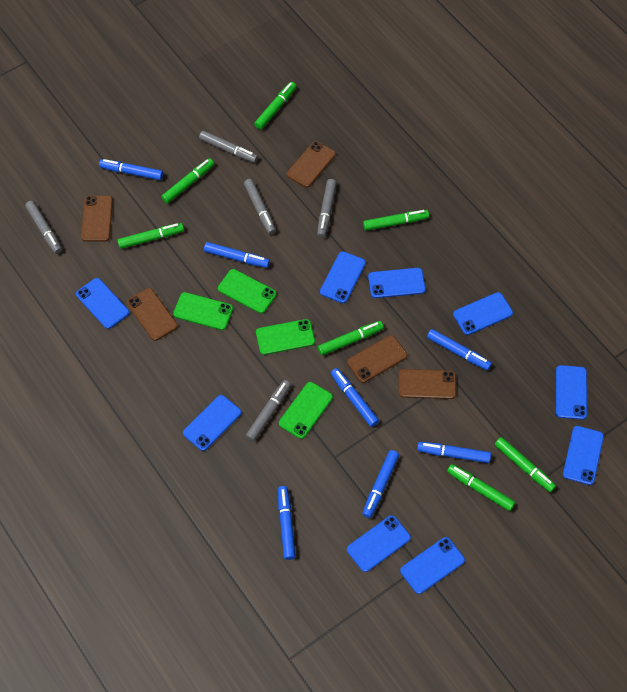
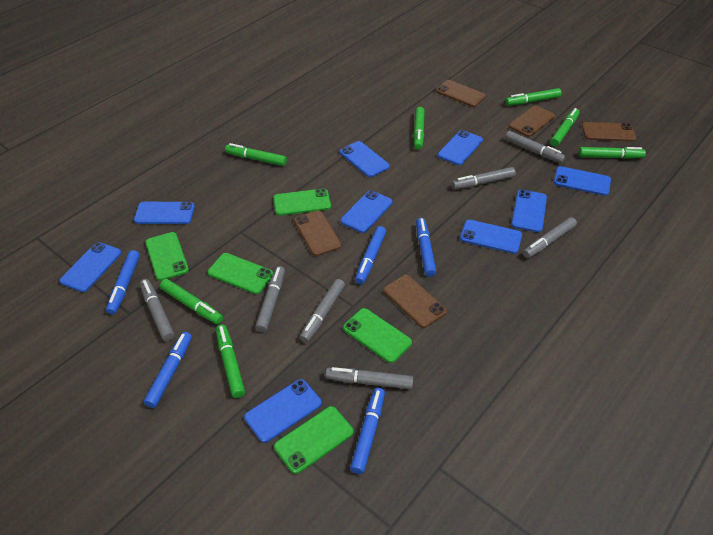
blue marker: [99,159,163,180] [204,242,270,268] [278,486,296,560] [331,368,379,427] [362,450,399,518] [417,442,491,463] [427,329,492,370] = 7 -> [106,250,140,315] [144,332,192,408] [350,388,385,474] [355,226,386,284] [416,218,436,277] = 5
green phone: [173,292,233,330] [218,269,277,314] [256,319,315,355] [279,382,333,439] = 4 -> [145,232,189,281] [208,253,273,294] [273,188,331,216] [274,406,354,474] [343,308,412,363] = 5
grey marker: [25,201,62,254] [199,131,258,163] [244,179,276,235] [246,380,291,442] [317,179,337,238] = 5 -> [140,279,174,341] [255,266,285,332] [300,279,345,343] [325,367,413,389] [452,167,516,190] [505,131,565,163] [523,217,577,258] = 7

